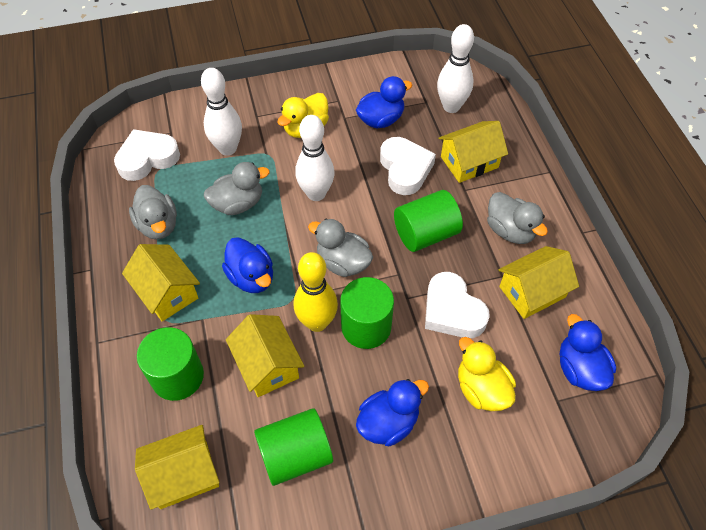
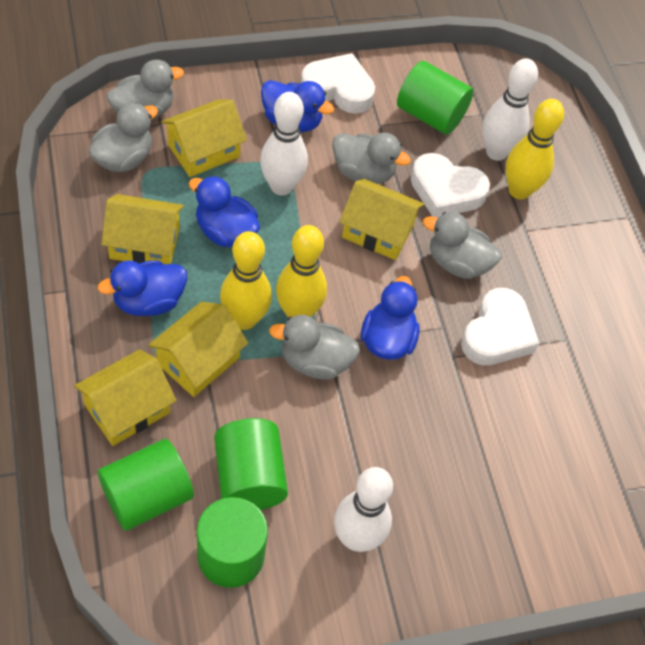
grey duck: [129,185,177,240] [204,162,270,215] [308,219,373,277] [487,192,548,244] = 4 -> [88,103,158,172] [107,60,184,120] [269,315,360,379] [332,133,411,184] [423,212,501,279] = 5
yellow bowling pin: [294,252,338,332] = 1 -> [220,231,272,330] [276,225,327,318] [506,99,564,199] = 3
yellow duck: [277,93,329,138] [458,337,516,411] = 2 -> none = 0

